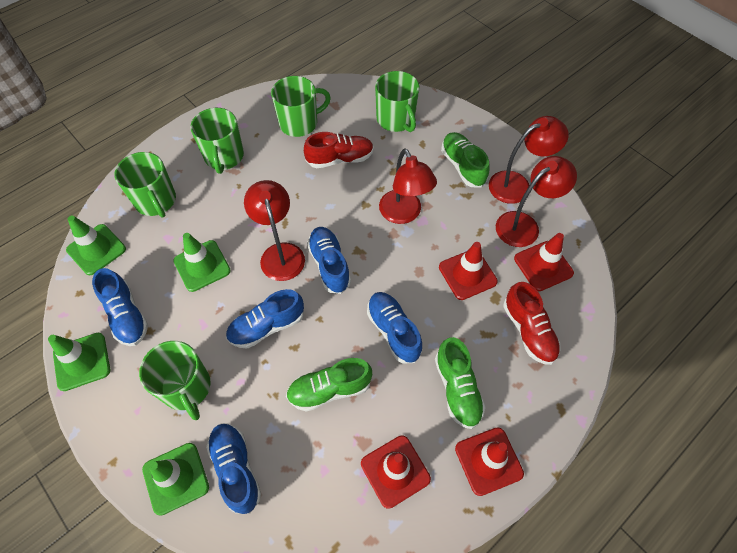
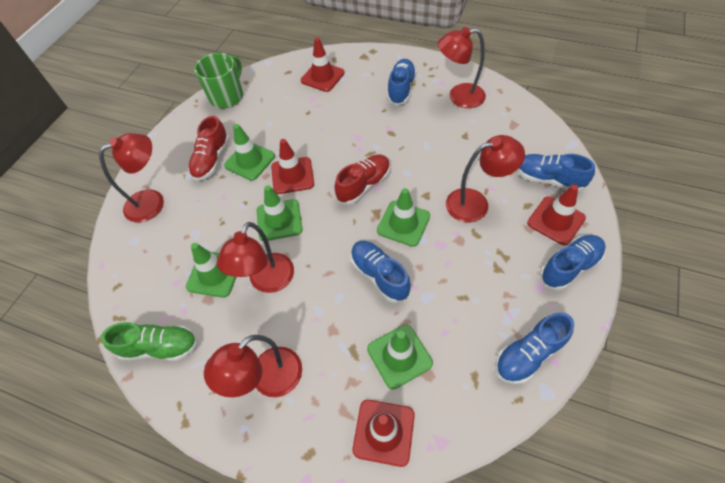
green mug: [115,152,176,218] [139,341,211,420] [190,108,244,174] [271,76,331,137] [375,71,419,132] = 5 -> [194,53,243,108] = 1
green shoe: [286,358,372,411] [435,337,486,429] [441,132,490,187] = 3 -> [101,322,198,361] = 1
green traffic cone: [48,333,110,391] [66,216,126,275] [142,443,209,516] [173,233,231,292] = 4 -> [186,243,236,297] [224,124,275,181] [256,185,303,241] [367,324,433,389] [377,188,430,247] = 5
red lamp: [244,180,305,281] [379,149,437,224] [489,116,569,204] [496,156,577,247] = 4 -> [99,133,164,222] [204,335,302,397] [217,222,294,293] [438,27,486,108] [446,135,525,223] = 5

